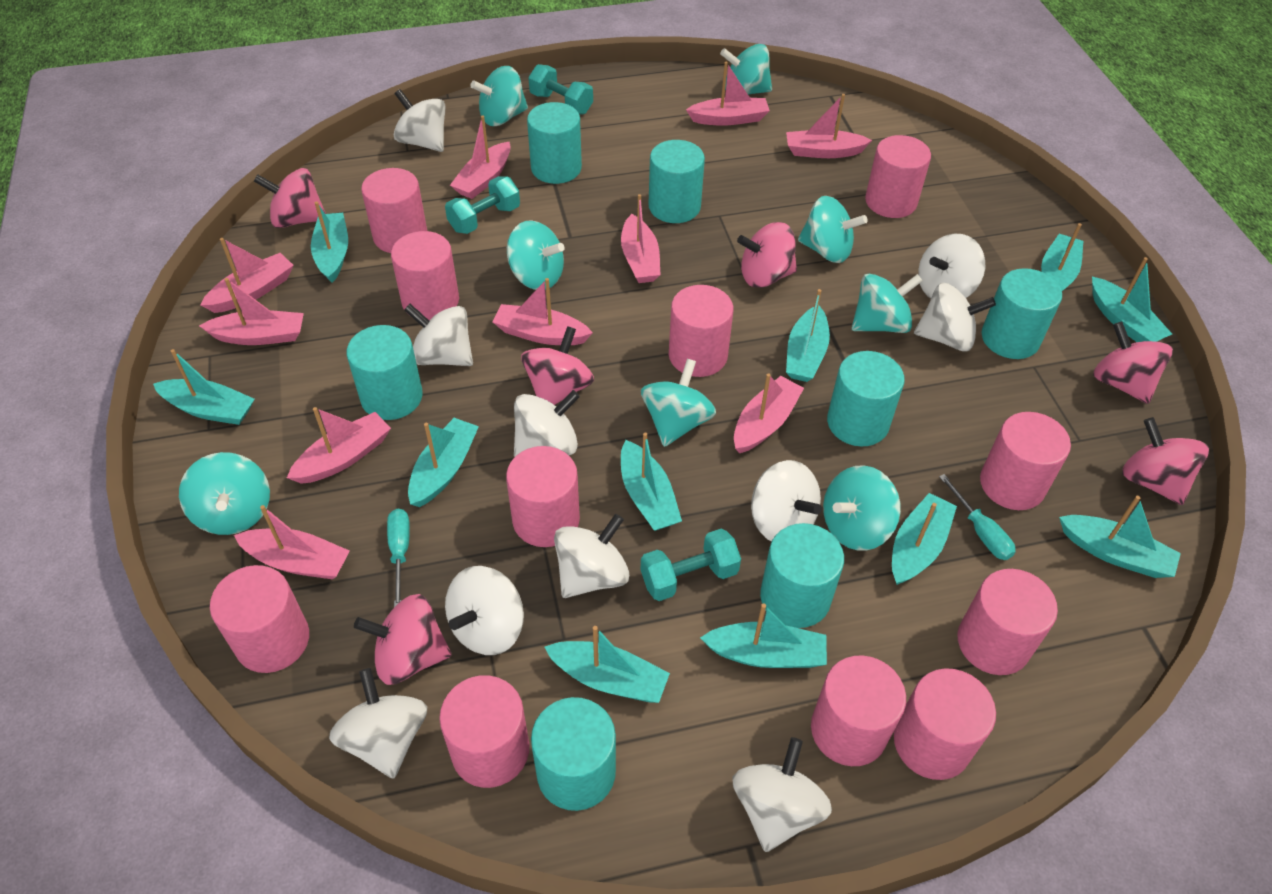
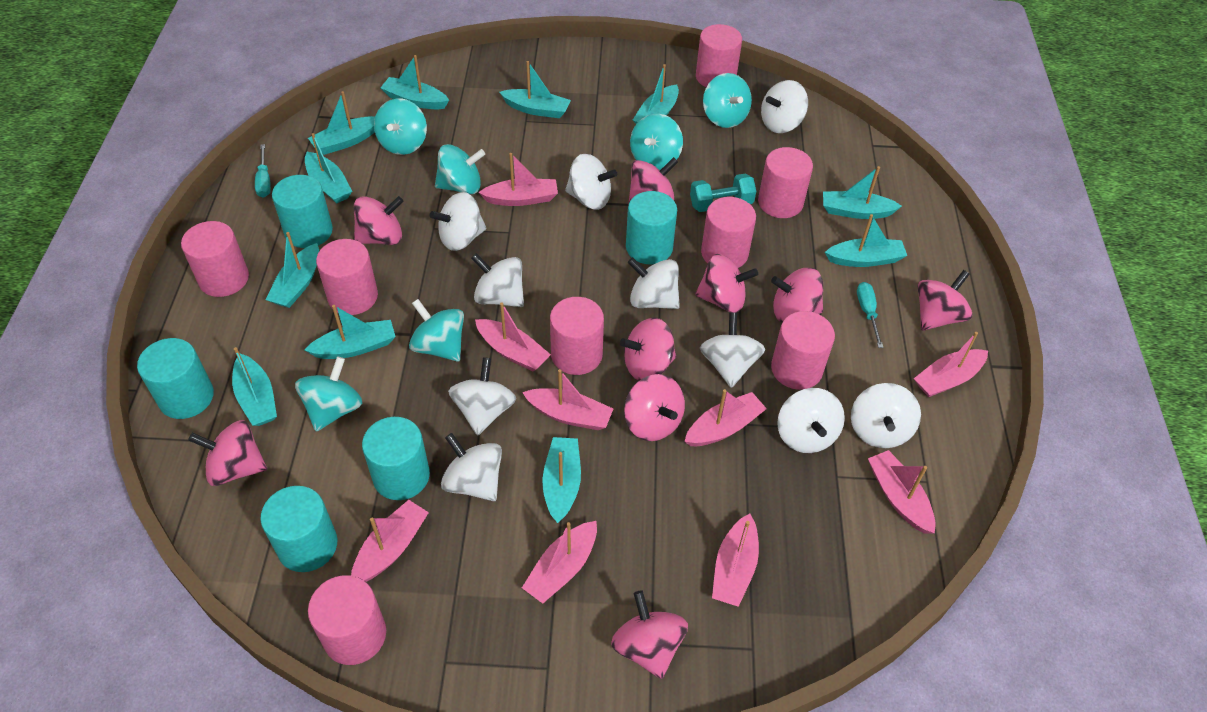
pink boat: [199,278,304,345] [201,238,294,313] [234,505,350,580] [287,407,391,484] [450,116,511,199] [493,278,593,345] [621,194,661,283] [686,62,770,126] [734,374,804,453] [786,94,872,158] = 10 -> [351,500,429,582] [475,302,551,372] [478,153,558,206] [522,369,613,430] [522,521,597,604] [684,389,767,446] [712,514,759,607] [868,450,936,534] [914,332,988,397] = 9
pink cylinder: [210,565,309,673] [361,168,427,253] [391,231,459,320] [439,675,529,788] [506,446,580,547] [669,285,733,377] [811,655,906,766] [865,135,931,218] [894,668,996,780] [957,569,1058,675] [980,412,1071,510] = 11 -> [181,221,249,297] [308,575,386,665] [316,239,378,315] [550,297,604,375] [696,24,742,87] [701,197,756,268] [758,147,813,218] [771,311,835,390] = 8
pink spinning top: [254,168,326,228] [354,594,452,685] [521,326,594,405] [737,222,797,288] [1093,322,1173,404] [1122,417,1209,505] = 6 -> [188,420,267,486] [354,196,403,245] [611,591,688,679] [620,318,676,381] [624,374,685,441] [628,157,678,205] [695,254,758,313] [771,268,823,322] [918,270,972,331] = 9
turquoise cylinder: [347,325,423,420] [527,102,582,184] [531,697,616,811] [649,140,705,223] [760,523,844,628] [827,351,905,447] [982,268,1062,359] = 7 -> [137,338,214,419] [260,486,337,572] [272,175,333,248] [362,417,430,500] [626,191,677,265] = 5
turquoise dumbbell: [445,176,520,234] [528,64,593,115] [641,529,741,601] = 3 -> [690,173,756,212] = 1
turquoise spinning top: [179,452,270,535] [470,66,528,126] [507,220,565,290] [641,359,716,447] [720,44,772,95] [798,196,868,263] [823,465,901,551] [852,274,923,333] = 8 -> [295,356,362,431] [374,98,427,155] [409,299,464,362] [435,144,485,194] [630,114,683,170] [703,73,752,128] = 6

